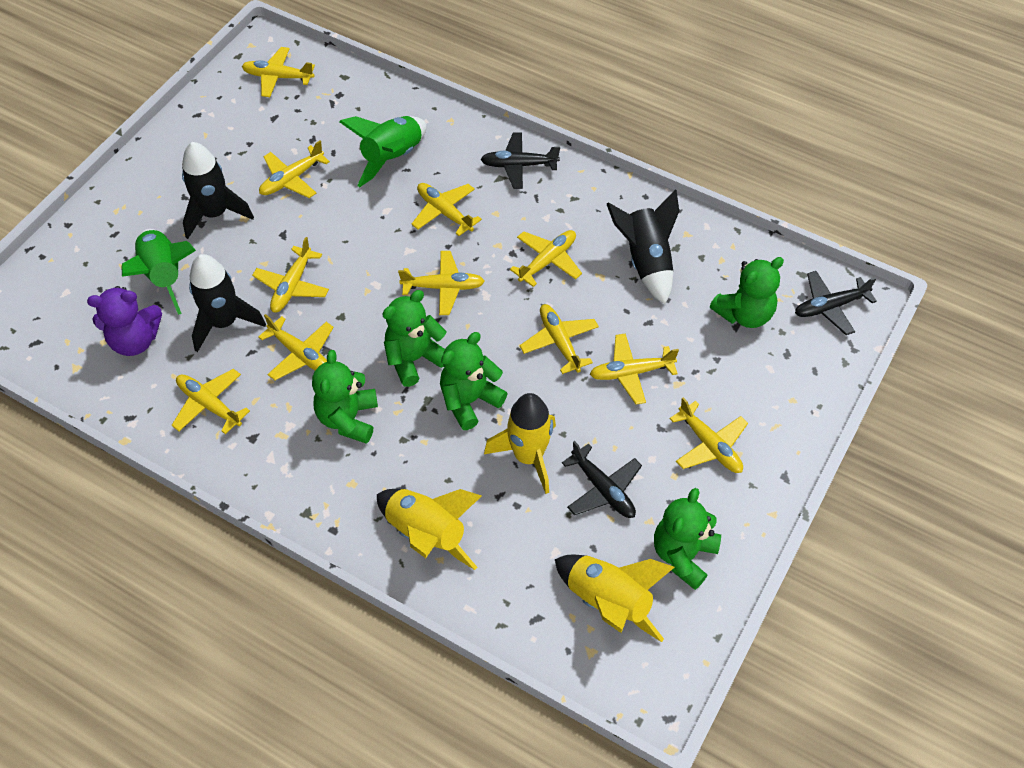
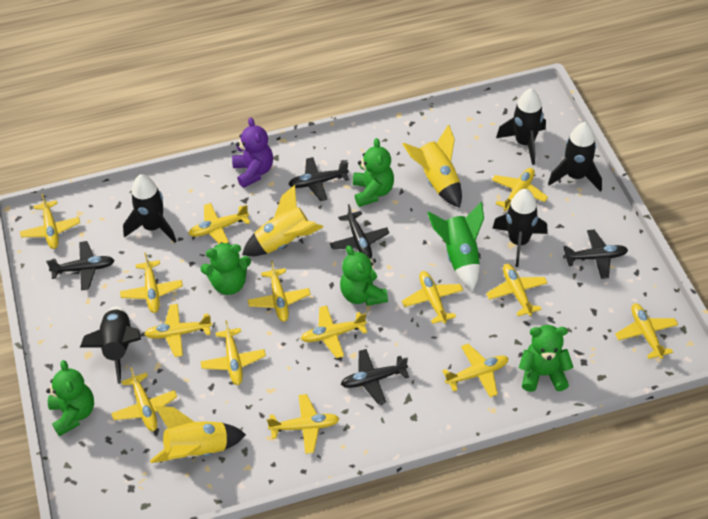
black plane: [480,133,560,189] [562,441,642,518] [795,271,877,335] = 3 -> [46,241,115,290] [288,157,349,201] [330,204,389,259] [341,349,409,405] [563,230,628,279] = 5
black rocket: [182,142,254,239] [189,254,266,352] [607,189,679,304] = 3 -> [80,306,141,384] [123,174,177,243] [492,189,548,267] [496,88,546,165] [548,122,602,192] = 5
green rocket: [122,229,196,315] [339,116,427,187] = 2 -> [427,202,484,290] = 1
yellow plane: [171,369,250,434] [242,47,315,97] [252,237,329,313] [258,314,334,380] [259,141,330,198] [398,251,485,315] [412,183,482,236] [510,230,582,287] [520,304,599,374] [590,333,679,404] [670,397,748,473] = 11 -> [20,193,80,249] [111,367,177,431] [120,253,183,313] [145,304,212,357] [188,203,250,244] [201,320,266,385] [248,261,311,322] [267,394,339,454] [301,305,367,358] [402,271,464,324] [442,344,509,397] [486,264,548,316] [492,168,548,211] [615,303,678,359] = 14

